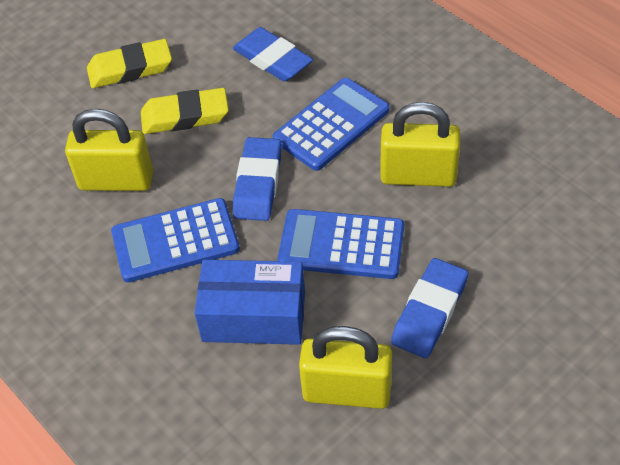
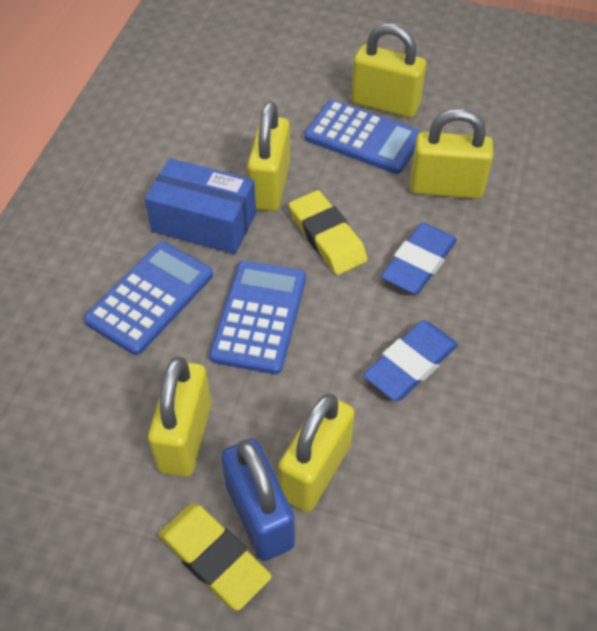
blue eraser: [233,27,313,82] [233,137,282,221] [391,258,468,358] = 3 -> [363,321,458,400] [381,223,457,294] = 2
blue padlock: none = 0 -> [221,439,295,561] = 1
yellow padlock: [65,109,153,191] [299,326,392,409] [380,102,460,187] = 3 -> [148,357,211,477] [247,101,290,211] [278,394,355,512] [351,23,426,118] [410,109,493,199] = 5

